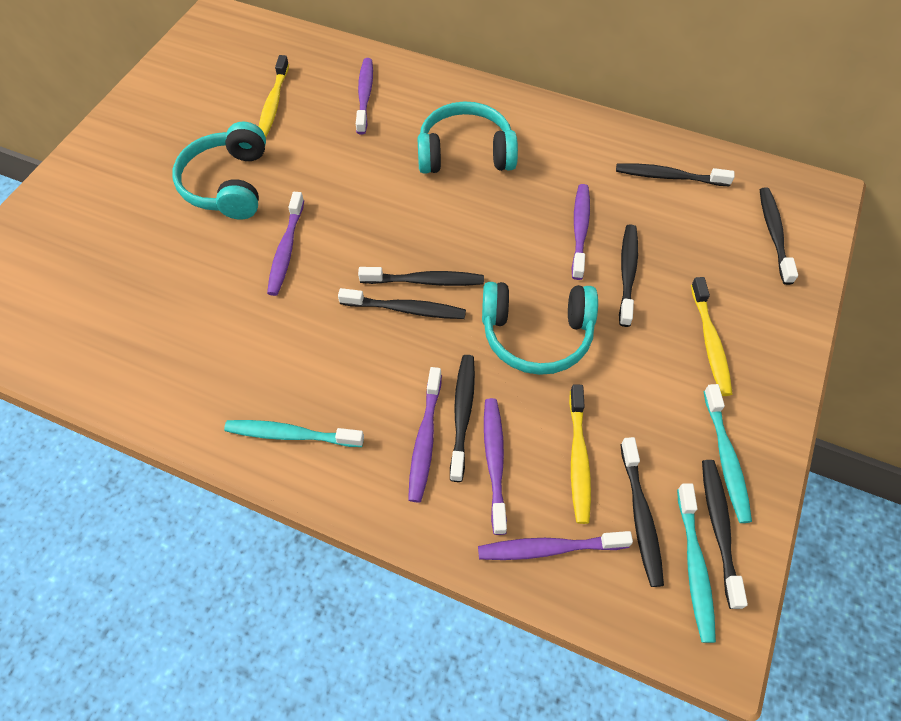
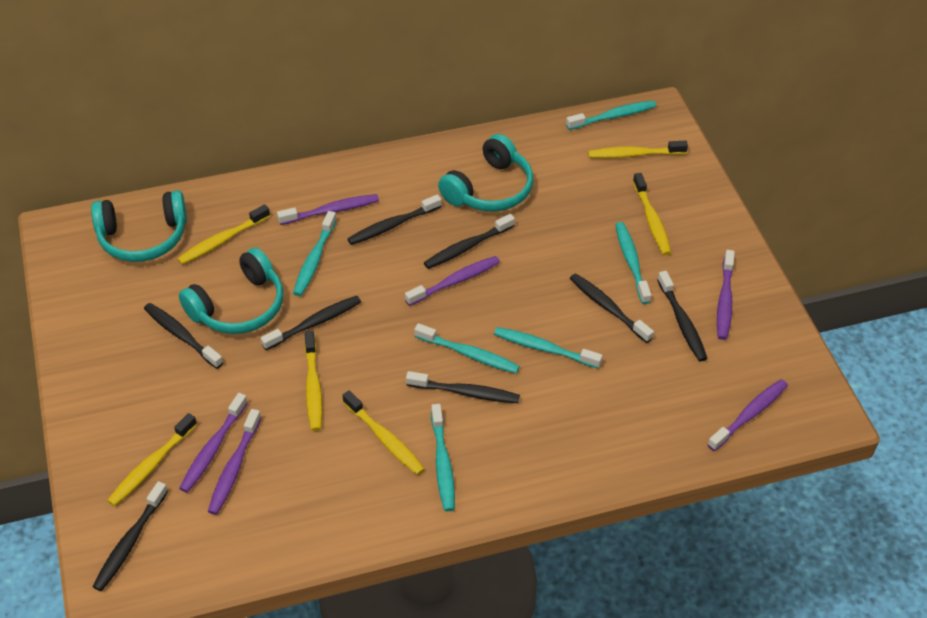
turquoise toothbrush: [224,420,364,447] [677,483,716,643] [704,384,752,523] = 3 -> [293,211,337,296] [414,323,520,374] [431,404,455,511] [494,327,603,369] [566,100,656,130] [615,222,652,304] = 6
yellow toothbrush: [259,55,289,137] [569,384,591,524] [691,277,732,396] = 3 -> [107,413,197,506] [177,204,270,265] [305,331,322,431] [343,390,425,475] [588,141,688,158] [633,173,671,255] = 6

